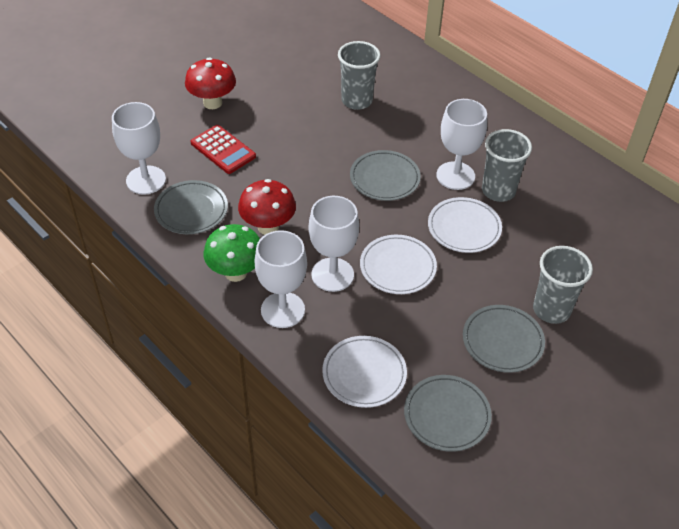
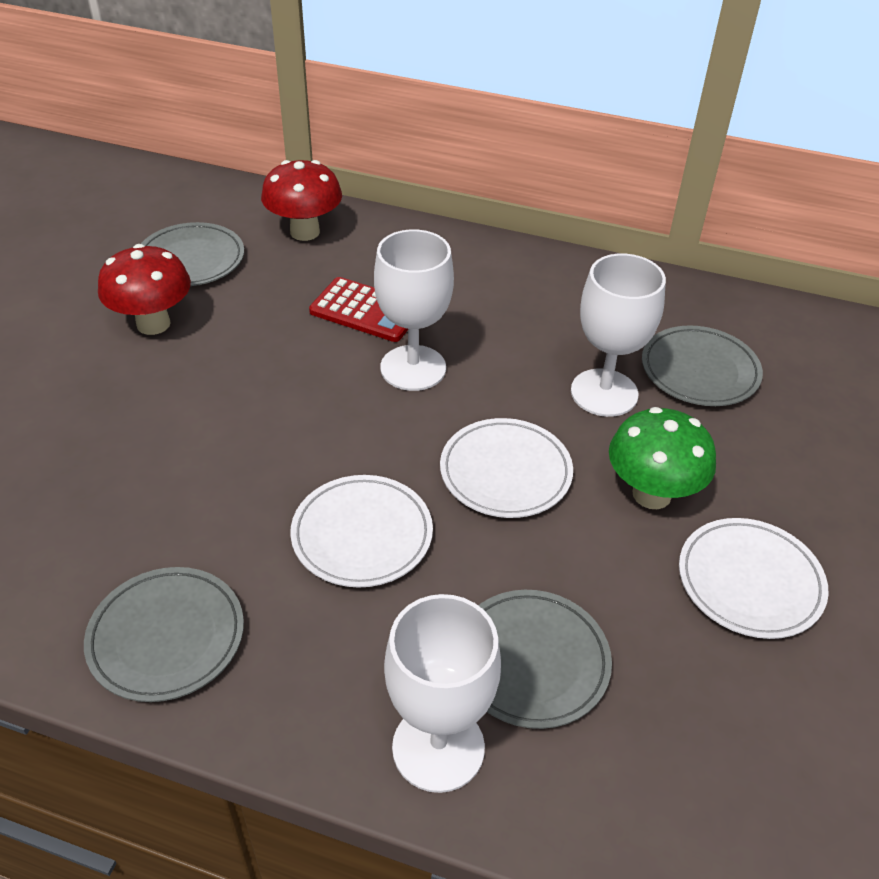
grey cup: [338,41,381,110] [482,129,532,202] [533,246,593,324] = 3 -> none = 0
white goblet: [112,102,166,195] [254,230,307,328] [309,196,359,292] [436,99,487,190] = 4 -> [374,229,454,391] [384,594,501,793] [571,254,666,417] = 3

